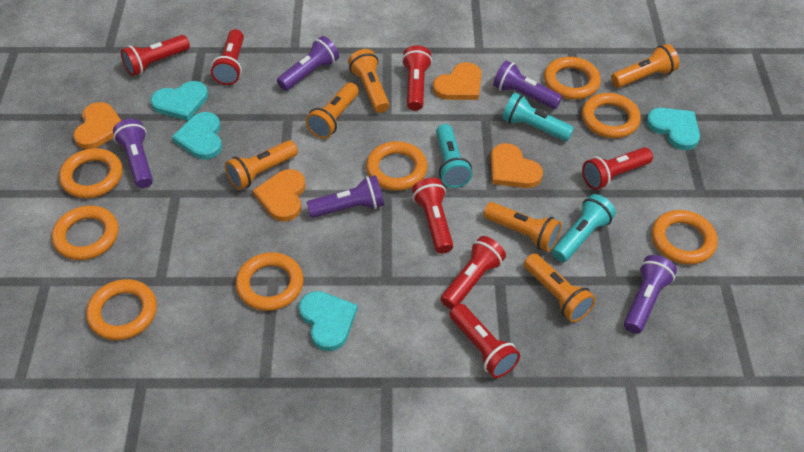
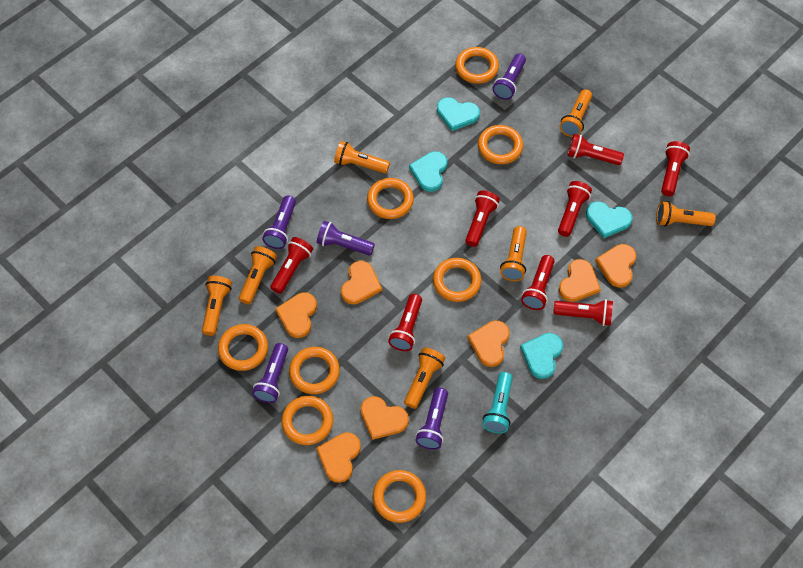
orange flashlight: [225,140,298,190] [306,83,359,139] [348,49,389,113] [484,202,562,252] [524,253,596,322] [611,44,679,88] = 6 -> [202,276,232,336] [239,246,277,304] [334,141,390,173] [404,348,445,409] [500,226,527,281] [560,89,592,137] [656,201,716,226] = 7
orange heart: [73,102,121,149] [253,169,305,222] [433,62,482,100] [490,143,543,188] = 4 -> [275,293,317,338] [316,432,361,483] [341,261,382,304] [361,396,409,440] [467,321,509,367] [559,259,601,302] [595,244,636,288] = 7
red flashlight: [121,35,190,76] [211,29,244,85] [402,45,432,111] [412,178,453,254] [441,236,506,309] [450,304,520,378] [582,147,653,190] = 7 -> [270,237,313,294] [388,294,422,351] [465,190,500,247] [521,255,555,310] [553,299,613,326] [558,181,592,237] [568,134,624,165] [661,141,690,196] = 8
turquoise flashlight: [436,124,472,188] [502,92,574,141] [552,194,616,262] = 3 -> [482,372,513,433] = 1

